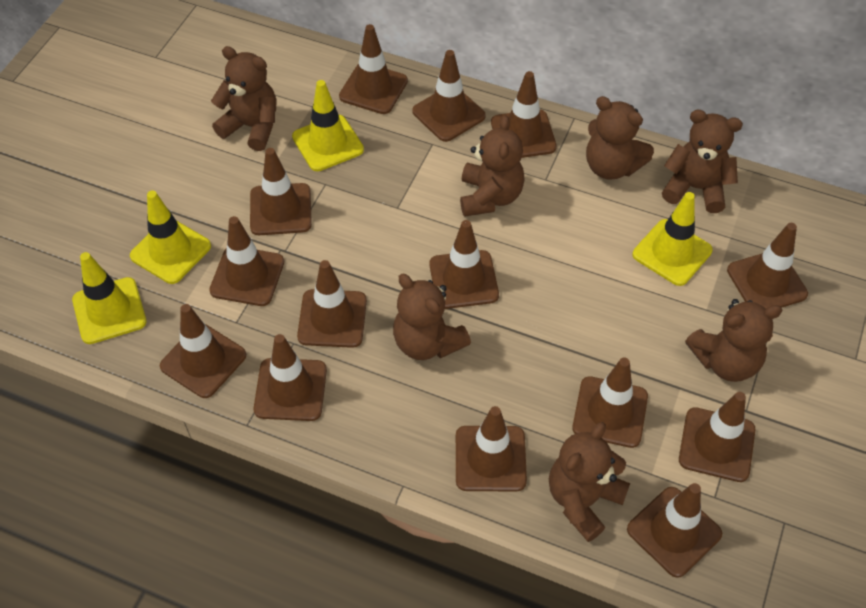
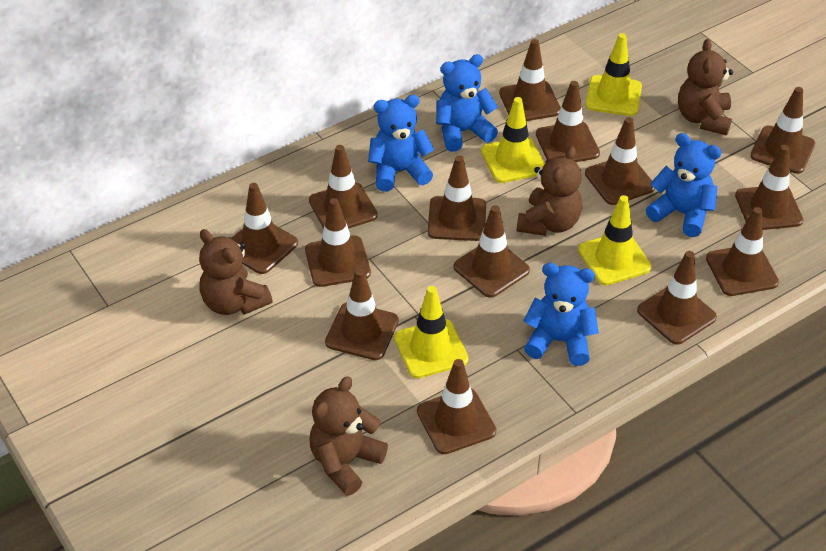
blue teddy bear: none = 0 -> [368,95,434,192] [436,54,498,152] [523,263,599,366] [646,133,721,237] = 4
brown teddy bear: [211,46,276,151] [393,274,471,360] [460,115,525,217] [549,422,630,542] [586,96,654,180] [662,110,743,213] [685,299,782,382] = 7 -> [199,229,273,315] [309,376,388,496] [517,146,582,236] [678,39,733,135] = 4

